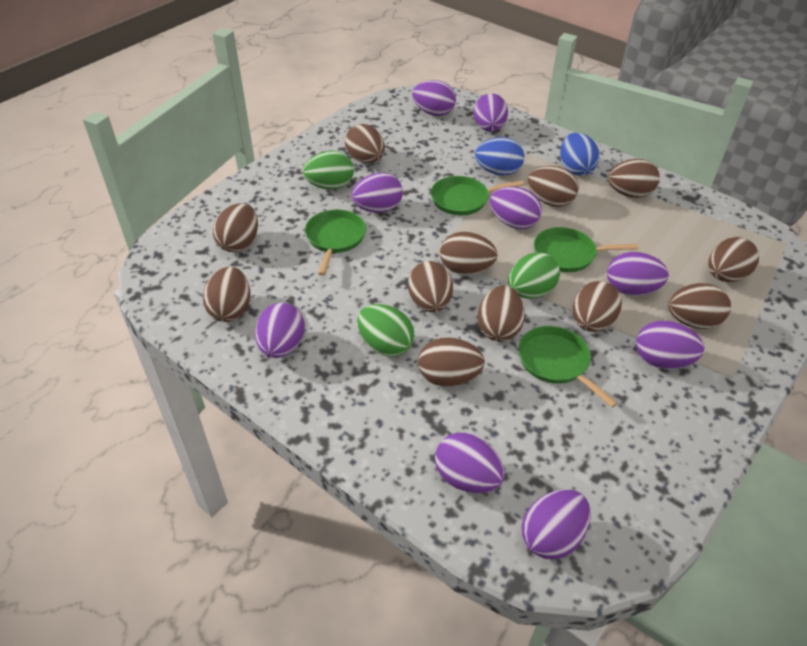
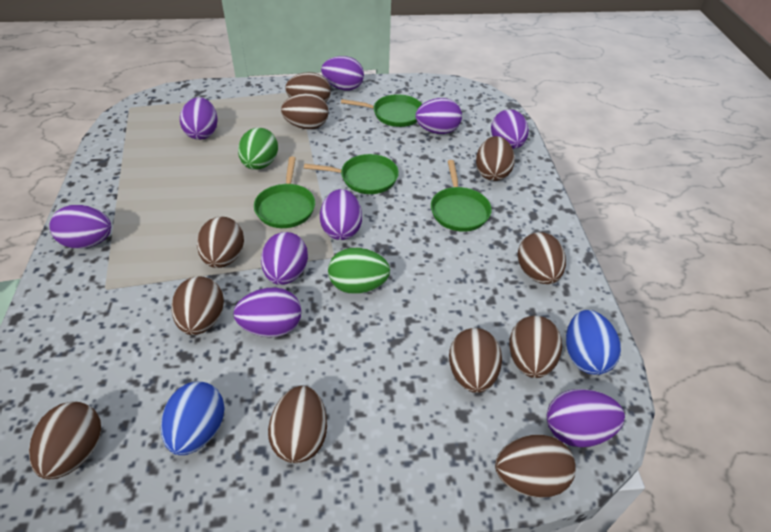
brown egg: [203,267,251,322] [213,203,258,252] [345,124,385,163] [408,261,453,312] [418,337,485,387] [440,232,497,275] [478,285,525,342] [527,166,579,207] [573,281,622,332] [608,159,660,198] [668,283,731,329] [708,237,759,282] = 12 -> [29,401,101,479] [171,276,224,335] [197,216,244,268] [268,386,327,463] [281,93,329,129] [285,72,331,102] [449,328,502,393] [476,136,515,181] [495,434,576,498] [509,316,562,378] [518,232,566,284] = 11
green egg: [303,151,354,190] [357,304,415,357] [508,252,560,299] = 3 -> [238,128,278,170] [328,248,390,294] = 2

